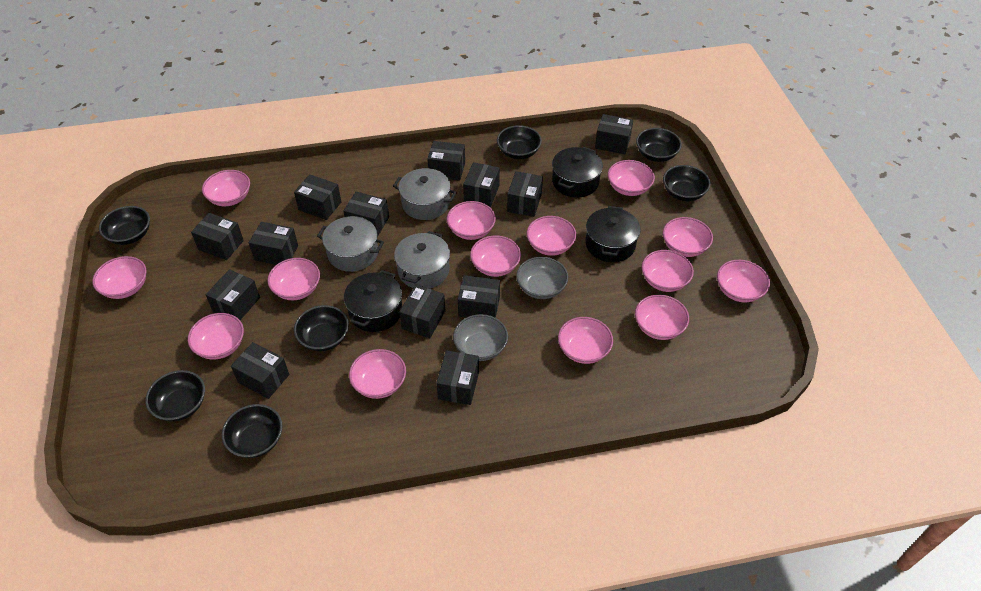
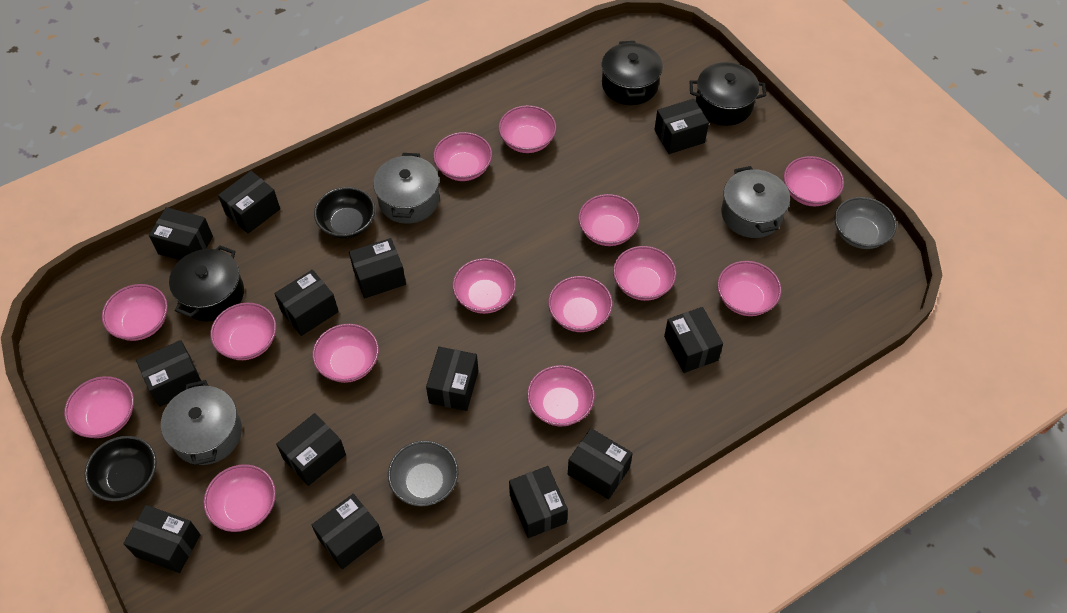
black bowl: [99,206,150,245] [145,370,205,421] [222,404,283,458] [294,305,349,351] [497,125,542,159] [636,128,682,162] [663,165,711,201] = 7 -> [84,436,157,501] [314,187,375,239] = 2

